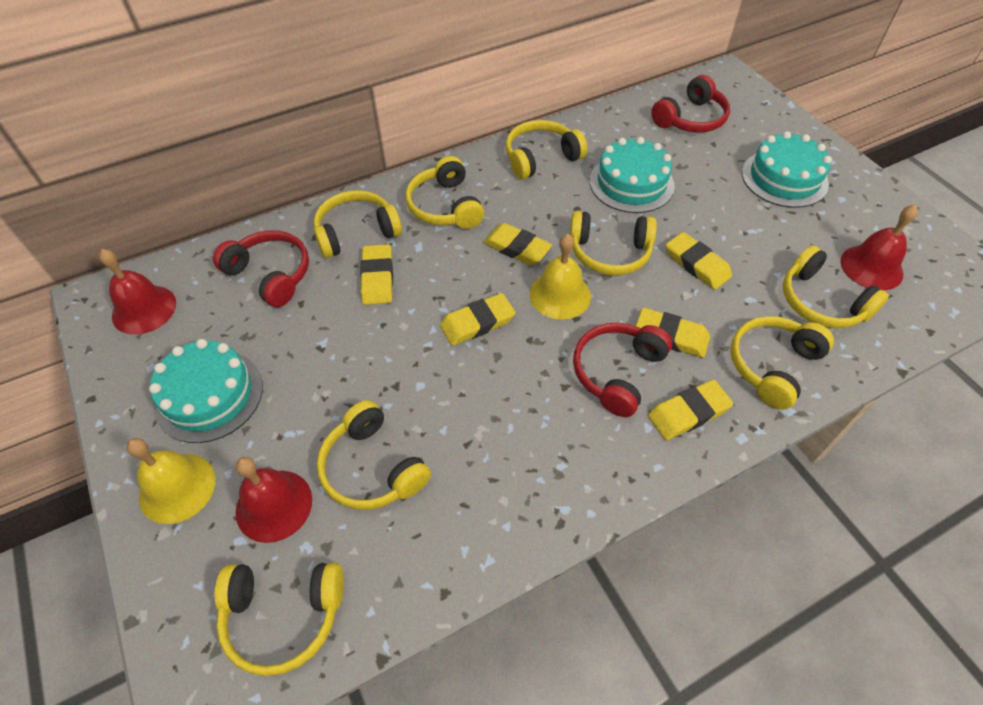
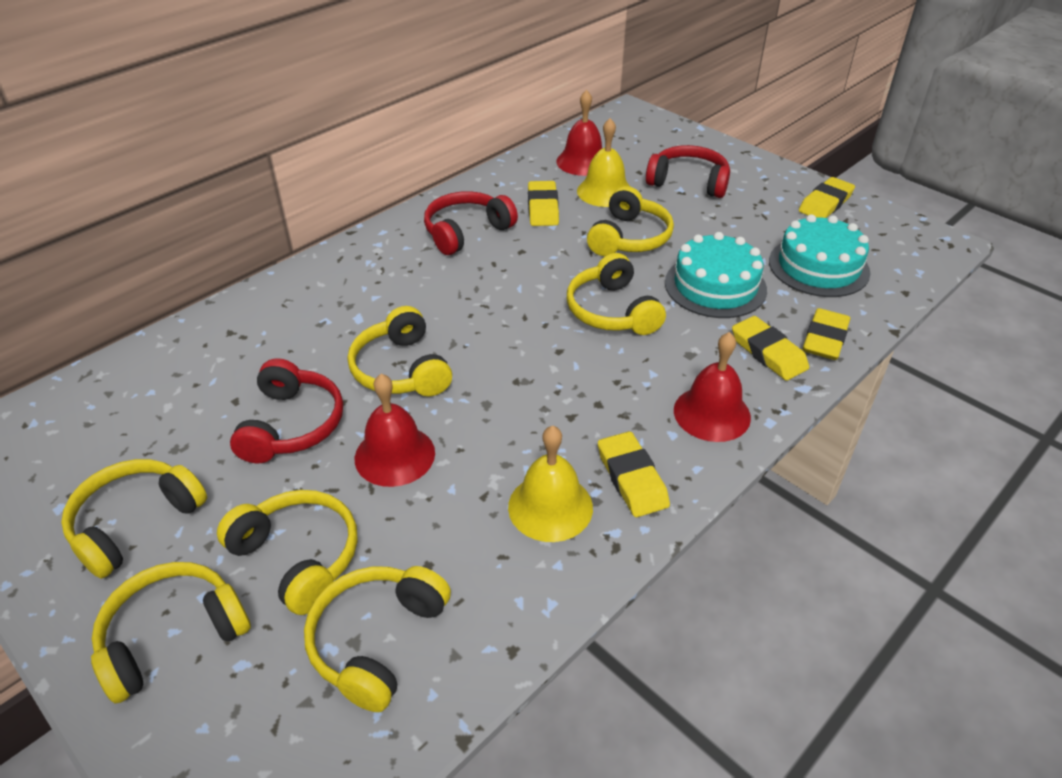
turquoise cake: [149,339,263,443] [590,137,675,213] [742,131,832,208] = 3 -> [665,232,767,318] [769,214,870,297] = 2
yellow eraser: [360,244,393,305] [440,293,516,346] [483,223,552,265] [636,307,710,358] [648,380,733,440] [666,232,732,290] = 6 -> [528,181,559,226] [598,431,670,517] [732,316,809,381] [799,177,855,218] [803,308,851,360] = 5
yellow headphones: [215,562,344,676] [313,190,402,258] [317,400,431,510] [405,156,484,229] [505,120,587,180] [570,211,657,275] [731,316,834,410] [783,245,889,328] = 8 -> [61,459,207,579] [91,562,251,704] [217,490,357,615] [304,566,451,712] [348,306,452,396] [567,253,666,335] [587,186,674,256] = 7

